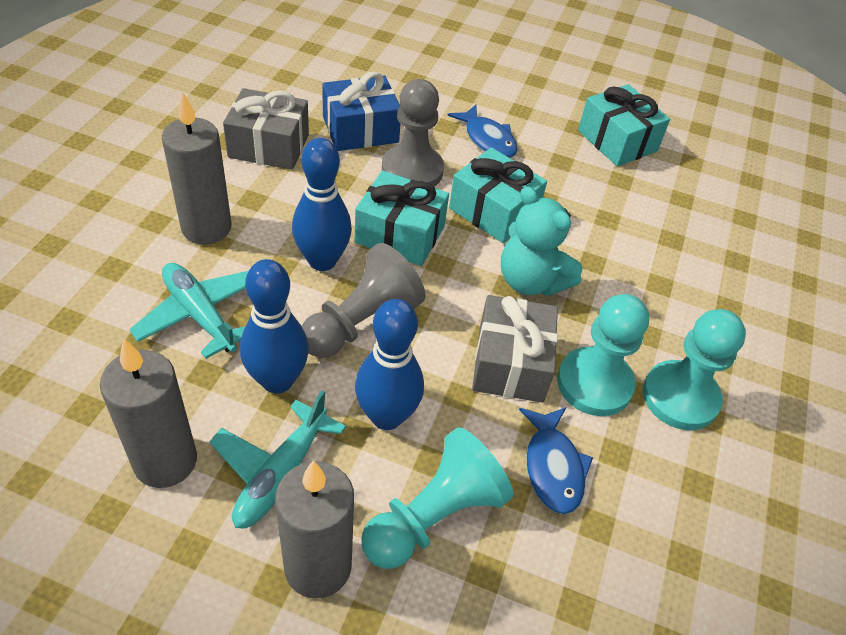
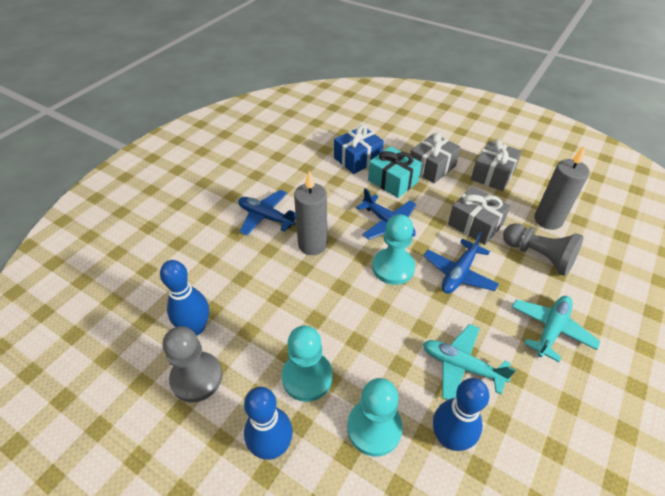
blue fish: [447,105,518,158] [519,407,593,514] = 2 -> none = 0
blue plane: none = 0 -> [238,190,296,236] [356,188,416,240] [423,232,499,294] = 3
grey candle: [100,339,197,488] [162,92,231,244] [275,461,354,599] = 3 -> [294,171,327,255] [534,146,590,230] = 2
grey gift: [223,88,309,170] [472,295,558,403] = 2 -> [410,133,461,184] [448,187,510,245] [471,139,522,191] = 3
turquoise gift: [354,170,449,266] [449,148,547,243] [578,84,670,167] = 3 -> [368,146,422,198] = 1
turquoise teddy bear: [501,186,583,296] = 1 -> none = 0

